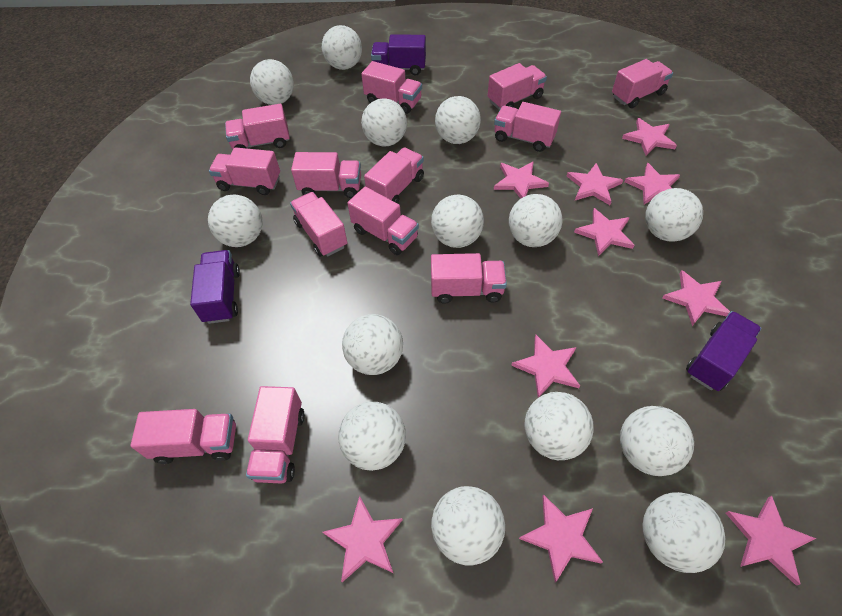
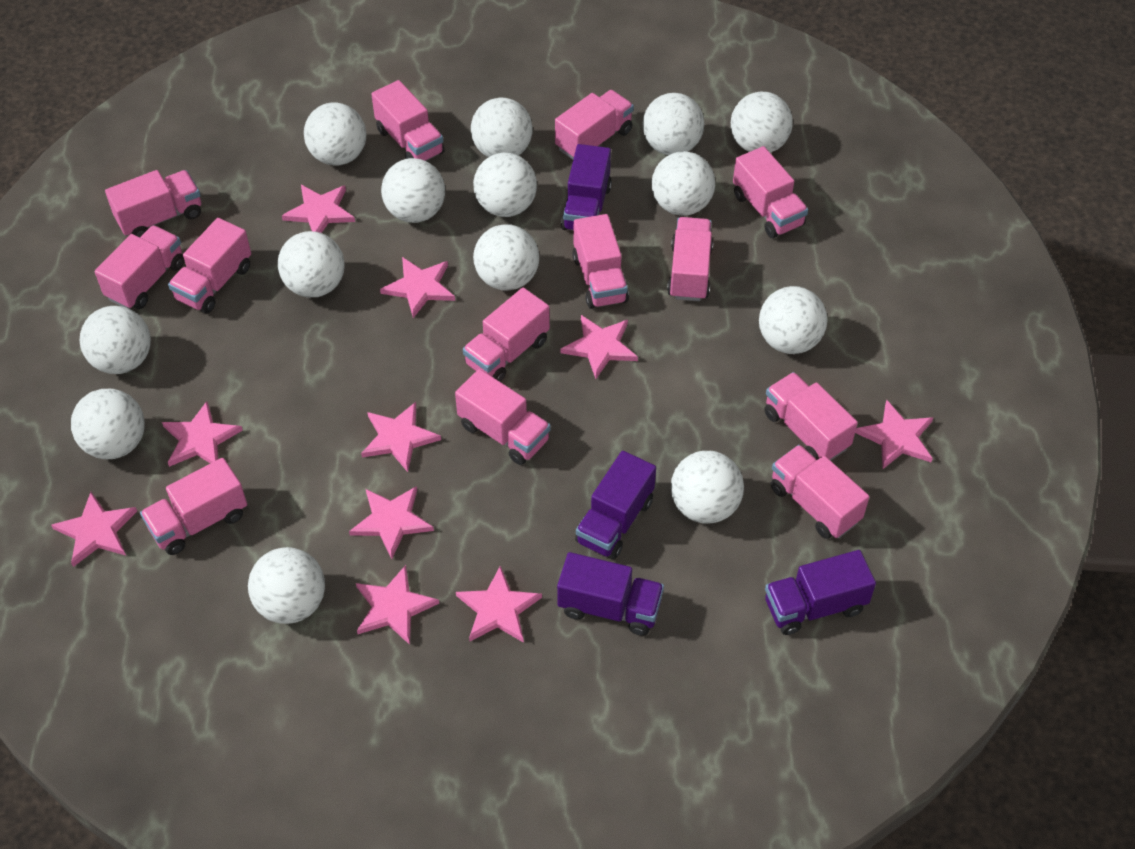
purple truck: [190,250,240,324] [371,34,426,76] [686,311,761,391] = 3 -> [557,552,664,636] [561,144,612,230] [575,451,656,559] [765,550,876,635] = 4

